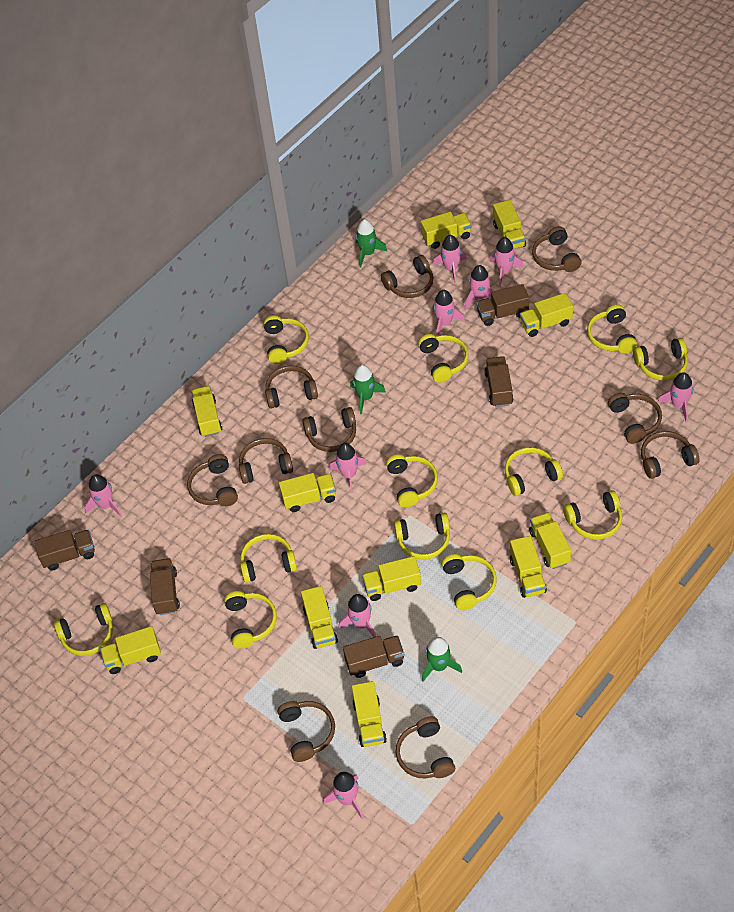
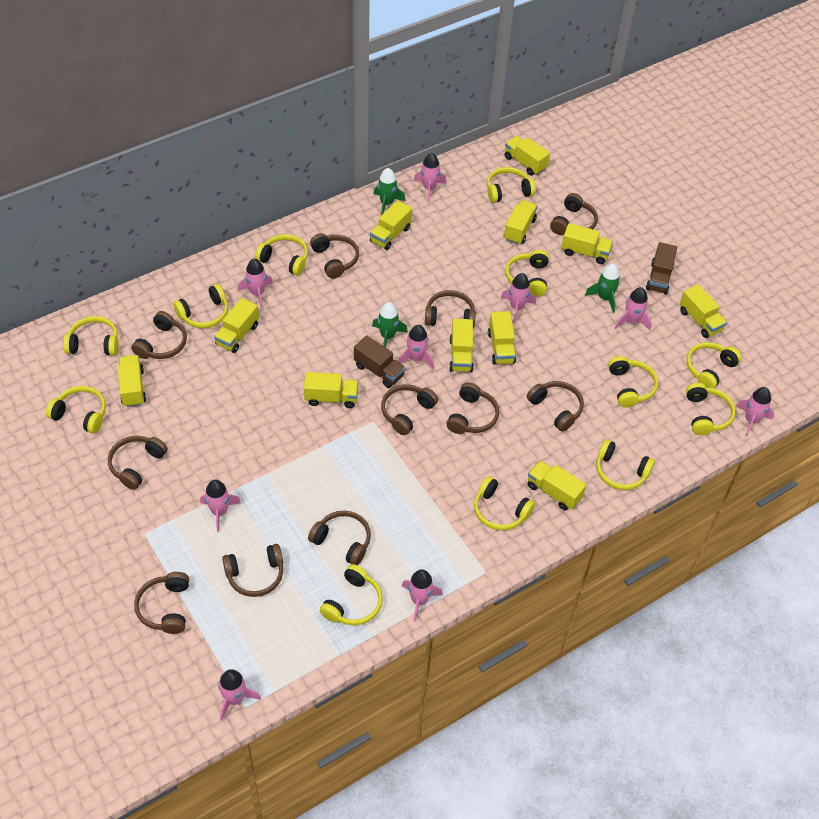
brown headphones: [187,454,238,506] [239,438,293,484] [265,365,318,409] [278,701,335,762] [302,407,356,452] [381,255,434,298] [396,716,455,778] [532,226,581,272] [608,393,662,444] [641,431,700,479] = 10 -> [108,436,168,490] [131,311,187,359] [134,572,189,634] [222,544,283,597] [308,510,371,565] [310,233,359,279] [381,384,438,435] [425,290,476,328] [447,382,499,434] [527,381,584,432] [550,193,598,235] = 11
brown truck: [35,530,95,570] [150,558,180,615] [343,635,404,678] [476,284,529,326] [484,356,513,407] = 5 -> [354,335,405,388] [646,242,677,294] = 2

